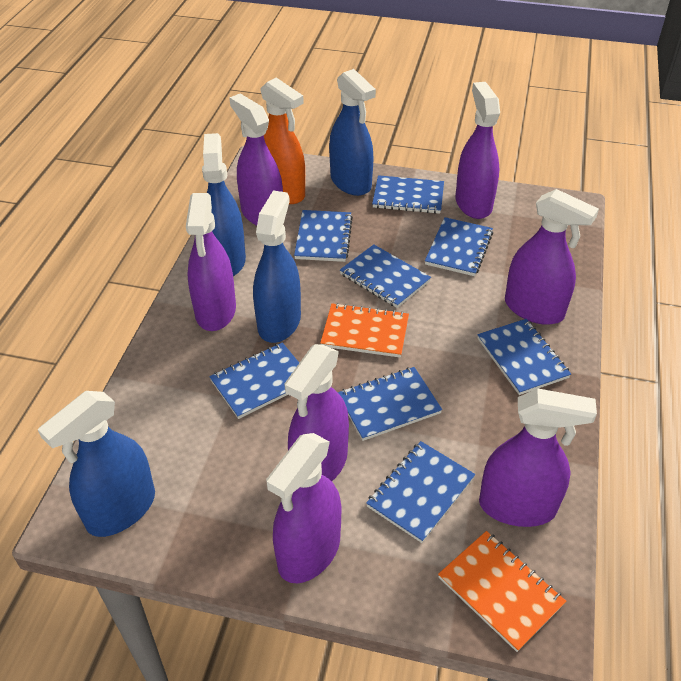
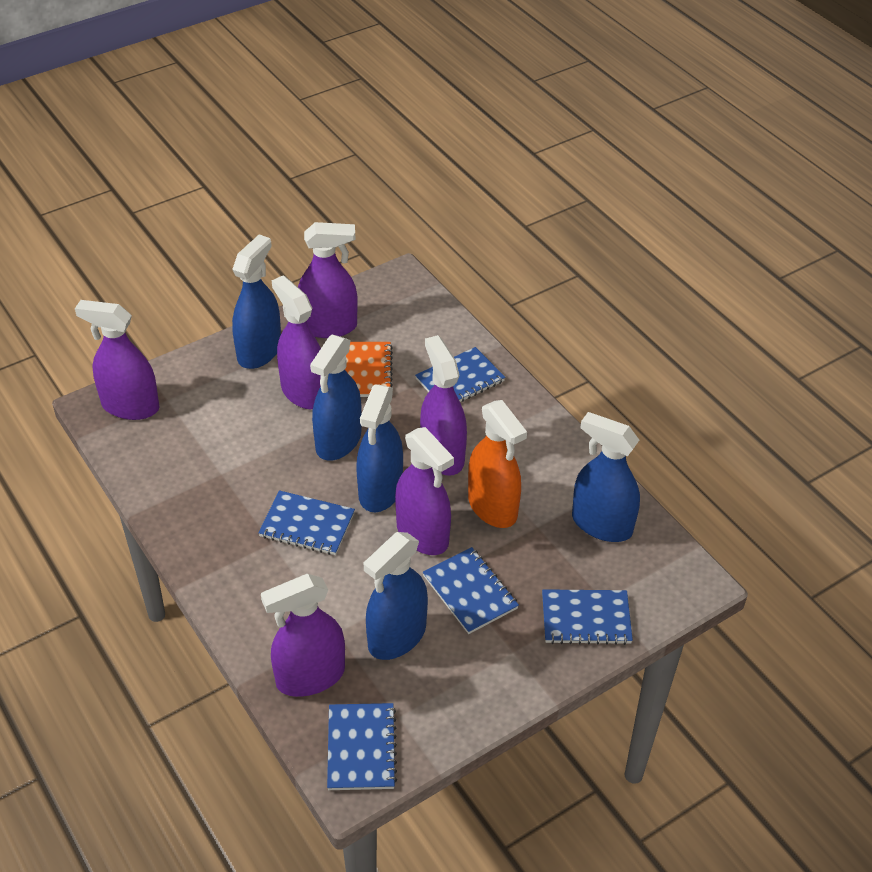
blue notebook: [209,342,299,419] [294,210,353,262] [338,367,442,441] [340,244,431,308] [366,441,475,543] [372,175,444,214] [425,217,493,276] [477,319,571,395] = 8 -> [258,490,355,555] [327,703,397,790] [415,347,505,402] [423,547,519,634] [542,589,633,645] = 5
blue spray bottle: [37,391,155,537] [202,133,246,276] [253,190,301,343] [329,69,376,196] = 4 -> [232,234,281,369] [310,335,362,461] [356,384,403,512] [364,532,428,660] [572,412,640,542] = 5
orange notebook: [320,303,409,358] [438,531,566,652] = 2 -> [345,342,393,397] = 1
purple spray bottle: [186,193,236,331] [229,93,283,226] [266,433,341,583] [284,344,349,481] [455,82,500,219] [479,388,597,527] [505,189,599,325] = 7 -> [75,300,159,420] [261,574,345,697] [272,276,321,409] [298,222,358,338] [395,427,454,555] [420,335,467,476] = 6

